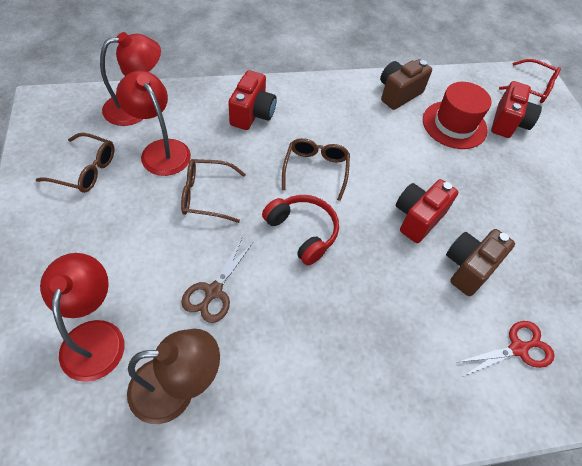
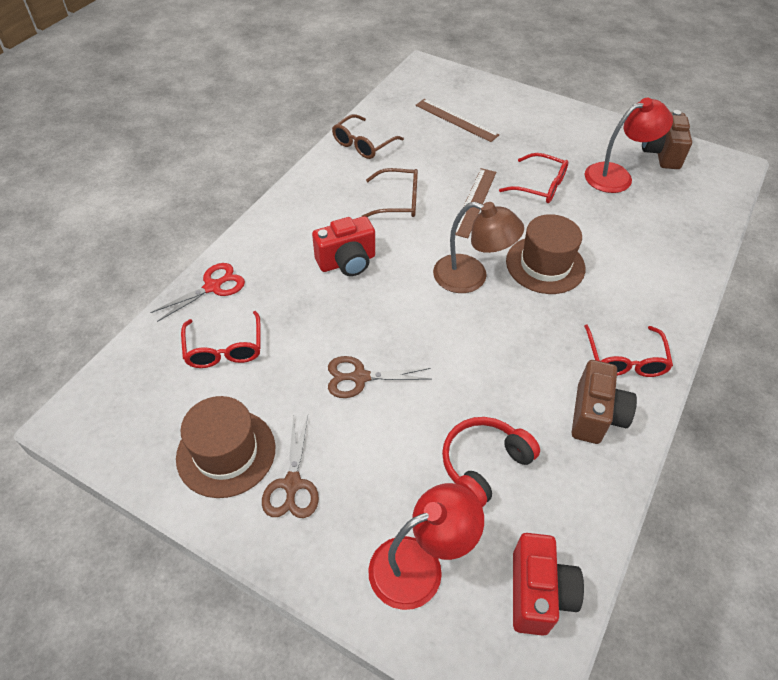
brown glasses: [36,133,114,193] [181,159,246,223] [282,138,350,201] = 3 -> [332,114,404,159] [361,168,418,217] = 2
brown hat: none = 0 -> [176,396,275,498] [506,214,585,294] = 2
brown ruler: none = 0 -> [415,99,500,142] [455,168,496,238] = 2
brown scissors: [181,238,253,323] = 1 -> [262,415,319,518] [328,356,432,398] = 2
red camera: [228,70,277,130] [396,179,458,243] [491,81,542,138] = 3 -> [312,216,375,276] [513,533,584,636] = 2
red glasses: [499,59,561,103] = 1 -> [181,311,261,368] [499,153,568,203] [584,324,673,377] = 3
red hat: [423,82,492,149] = 1 -> none = 0
red lamp: [40,253,124,382] [100,32,161,126] [116,70,191,176] = 3 -> [368,483,484,610] [585,98,673,193] = 2

